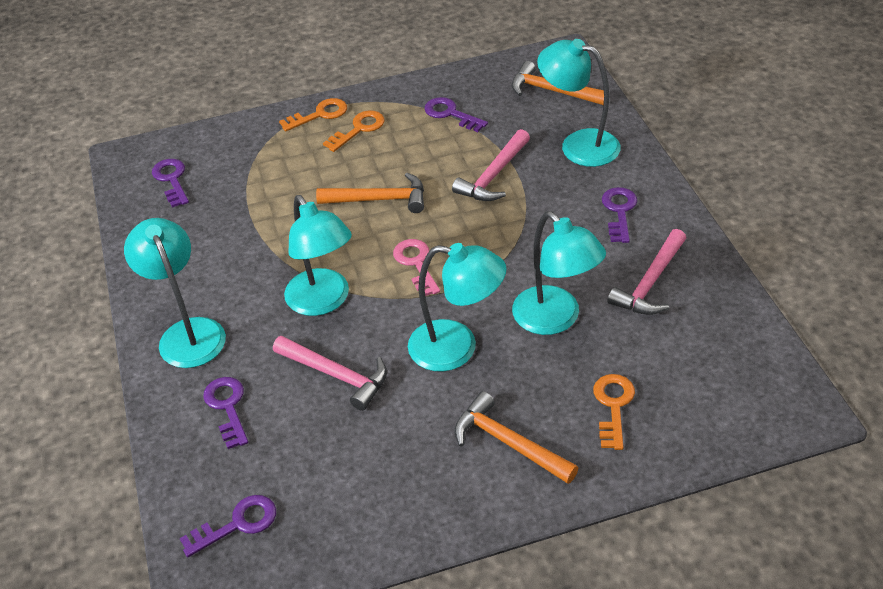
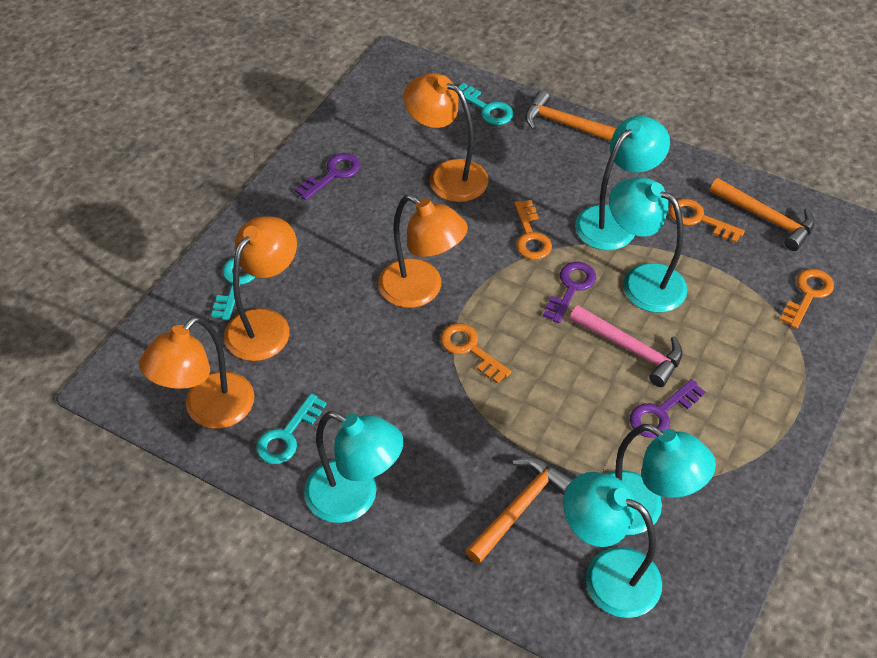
orange key: [279,98,347,132] [323,110,385,152] [593,374,635,450] = 3 -> [440,323,512,384] [514,200,552,260] [669,199,745,243] [780,269,834,329] = 4
orange lamp: none = 0 -> [139,316,254,429] [224,216,297,361] [378,195,468,308] [403,73,488,202] = 4
pink hammer: [273,336,387,411] [452,129,530,201] [607,229,686,315] = 3 -> [570,305,683,387] = 1
pink key: [393,239,440,296] = 1 -> none = 0
purple key: [152,159,189,208] [179,495,276,557] [203,377,248,449] [425,97,488,132] [602,187,637,243] = 5 -> [295,153,360,200] [543,262,596,323] [630,379,705,438] = 3
turquoise key: none = 0 -> [211,258,255,320] [256,393,327,464] [459,83,514,125] = 3

